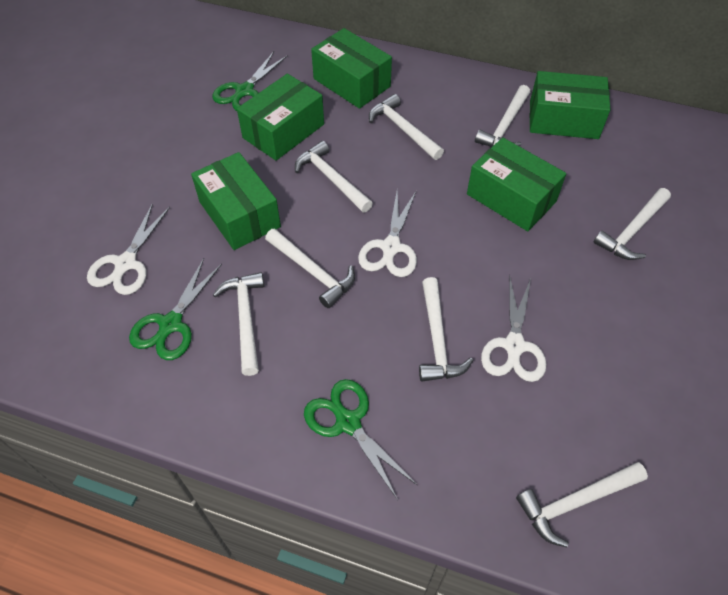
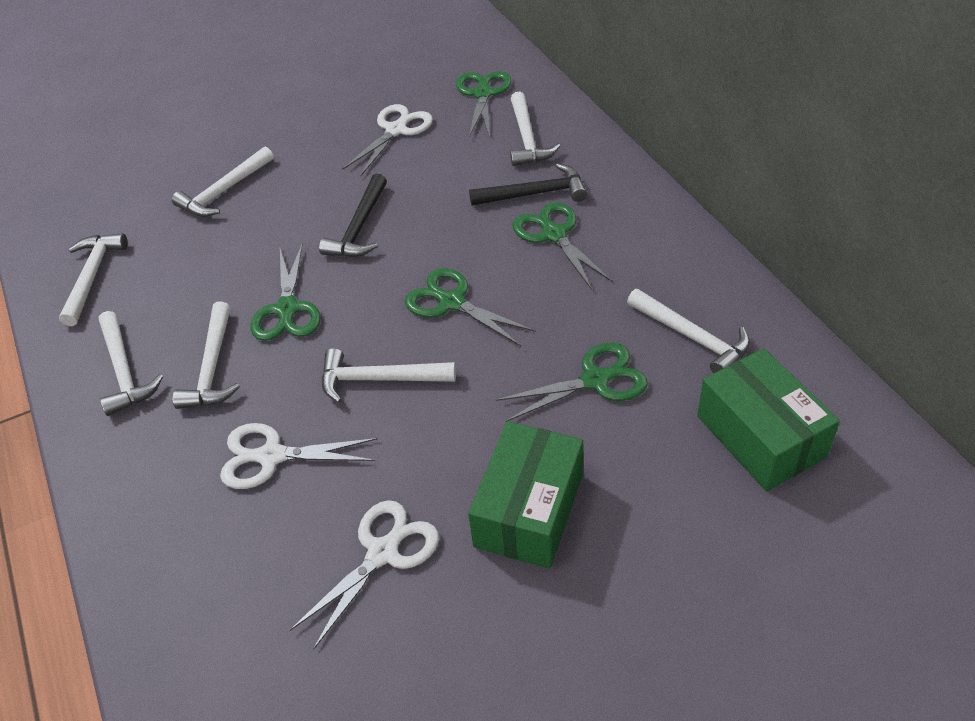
black hammer: none = 0 -> [319,174,387,257] [469,164,587,206] = 2
green box: [191,152,281,250] [237,74,324,161] [311,28,392,109] [467,138,566,231] [530,71,611,139] = 5 -> [468,421,583,568] [697,348,840,491] = 2
green scissors: [129,258,222,360] [212,51,288,111] [304,379,417,500] = 3 -> [251,243,321,341] [405,268,536,346] [456,71,511,137] [496,342,648,422] [512,202,613,290] = 5
white hammer: [213,272,264,376] [265,228,355,308] [295,141,373,213] [369,94,444,160] [419,277,473,382] [475,85,530,147] [516,462,648,547] [593,188,671,260] = 8 -> [59,233,128,326] [99,311,163,416] [172,146,274,217] [173,301,240,409] [322,348,456,403] [510,92,560,166] [627,289,750,374] = 7

